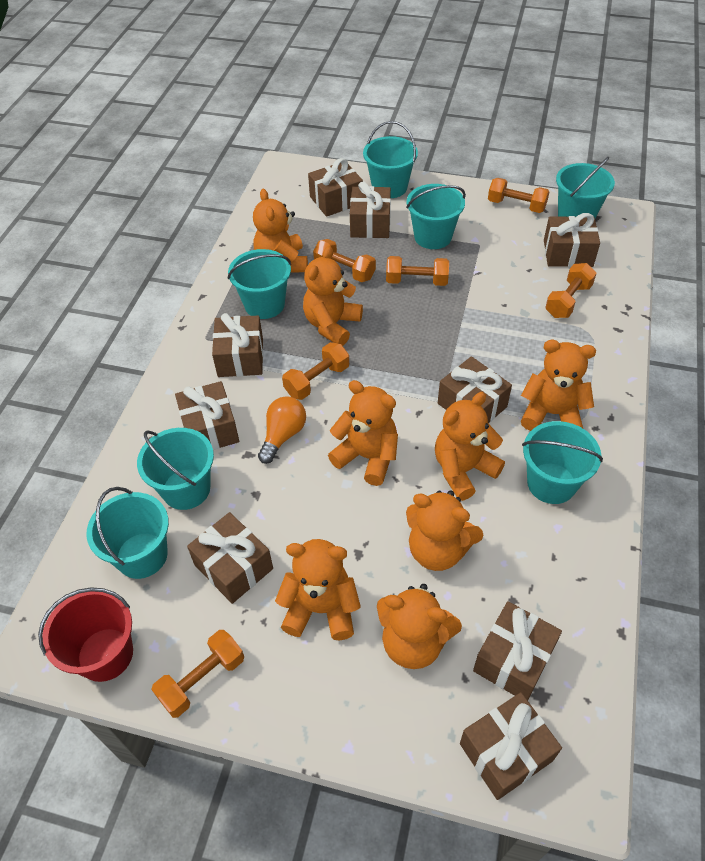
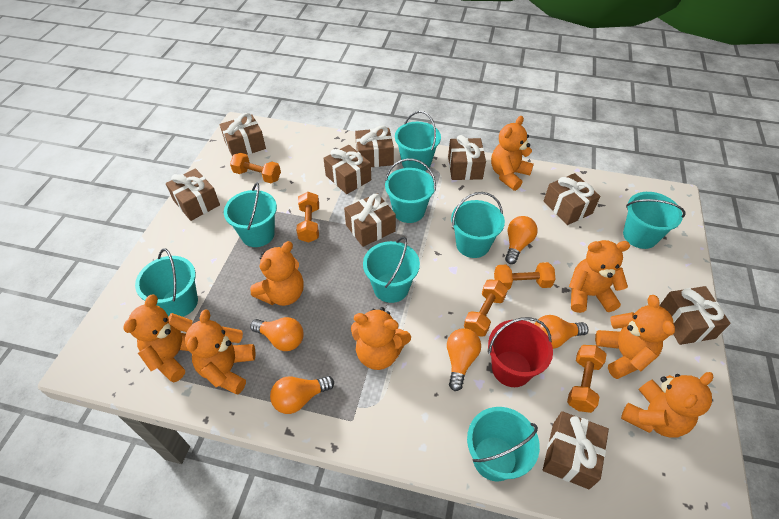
orange dumbbell: [151,630,244,718] [282,342,349,400] [313,239,376,282] [386,256,449,286] [488,178,550,213] [545,263,597,318] = 6 -> [230,153,281,183] [296,192,319,242] [464,279,508,337] [494,262,556,290] [567,345,607,413] = 5
orange light bulb: [258,396,306,464] = 1 -> [250,317,304,351] [270,376,334,414] [447,328,481,391] [505,216,537,264] [535,315,588,349] = 5
turquoise bucket: [86,487,169,579] [137,428,214,510] [228,249,291,319] [363,121,418,198] [406,184,466,249] [522,421,603,504] [556,157,615,219] = 7 -> [135,248,198,317] [224,182,277,247] [363,237,420,303] [385,158,436,223] [395,111,441,171] [451,192,505,258] [467,407,540,481] [623,192,685,249] = 8

